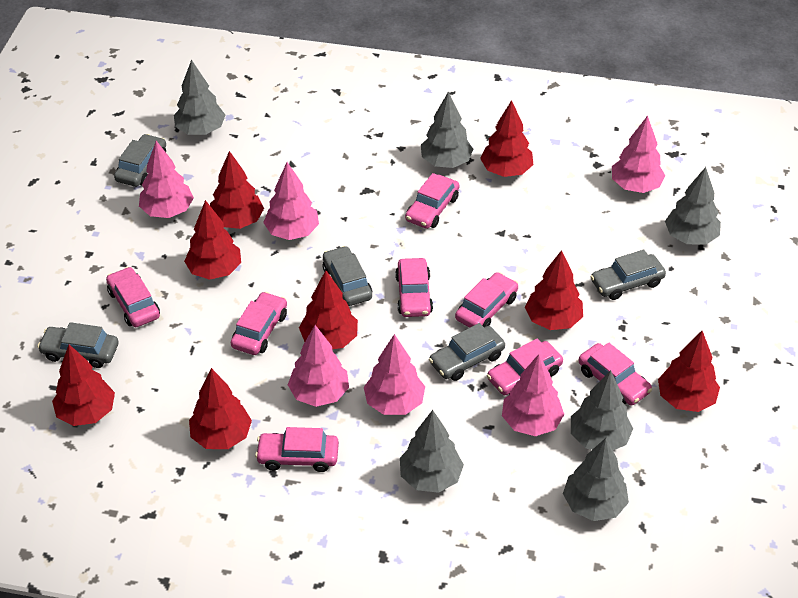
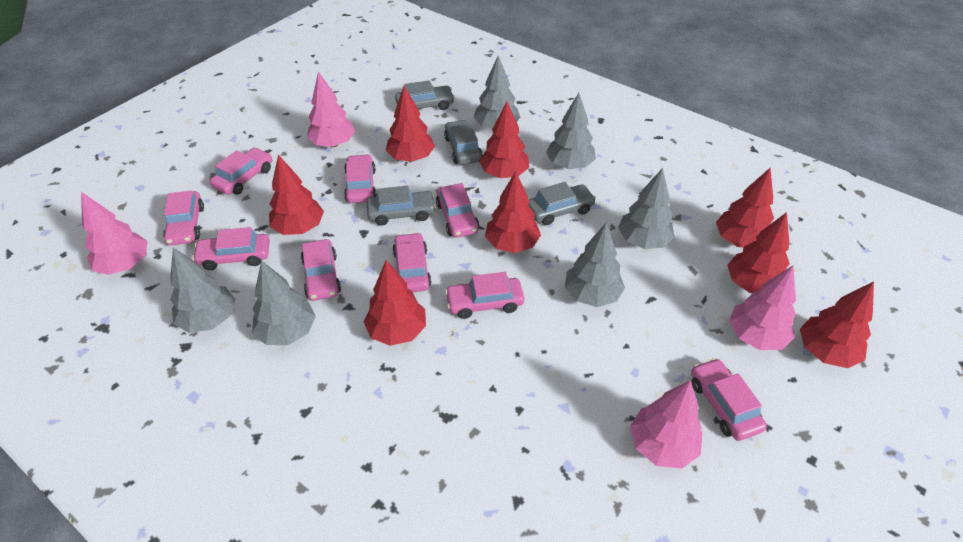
grey car: [37,322,118,368] [114,134,166,187] [323,246,372,306] [429,323,505,381] [591,250,666,300] = 5 -> [367,186,436,226] [395,80,455,110] [444,120,483,165] [528,182,596,225] = 4
pink car: [106,267,160,327] [231,292,287,355] [255,427,339,472] [395,258,433,317] [405,173,459,229] [455,272,518,328] [487,338,563,395] [578,343,652,406] = 8 -> [163,191,204,245] [192,227,270,270] [210,148,272,195] [301,239,341,301] [344,154,377,203] [393,233,431,292] [436,183,479,238] [445,272,524,319] [691,358,767,441] = 9
pink tree: [139,141,194,218] [263,162,319,240] [288,325,349,407] [364,334,425,415] [502,354,564,436] [612,116,665,193] = 6 -> [81,192,148,275] [307,71,355,147] [630,380,702,469] [729,266,796,350] = 4

